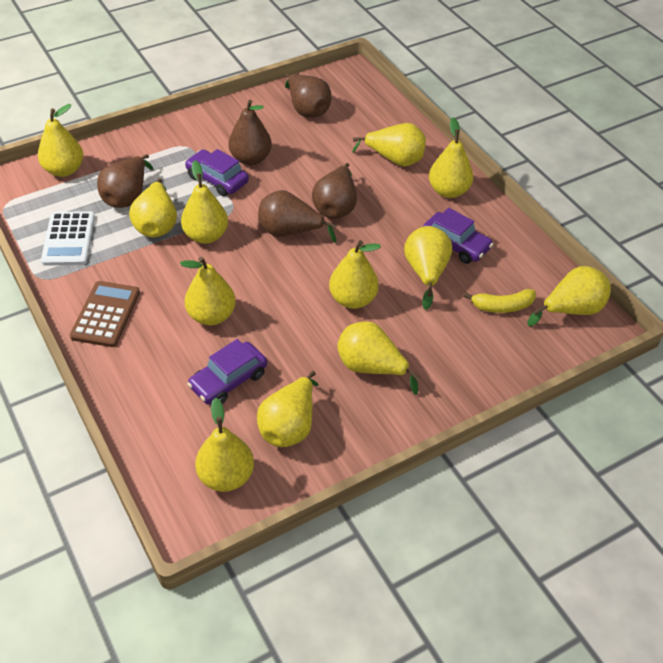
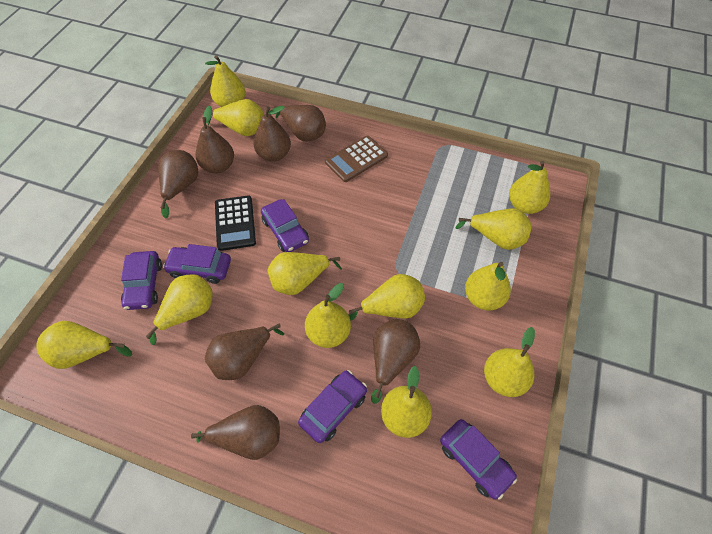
black calculator: none = 0 -> [215,195,256,251] = 1
brown pear: [97,154,153,208] [229,100,272,165] [258,190,337,243] [285,73,332,118] [312,163,357,219] = 5 -> [158,150,198,219] [191,405,280,460] [196,106,234,173] [205,324,284,380] [253,106,291,162] [274,105,326,142] [371,319,420,404] = 7
purple car: [185,149,249,196] [187,339,267,404] [423,208,493,264] = 3 -> [121,251,162,310] [163,244,231,284] [261,199,309,252] [298,370,367,443] [440,419,517,500] = 5
white calculator: [41,211,95,266] = 1 -> none = 0
yellow banana: [464,289,536,313] = 1 -> none = 0

